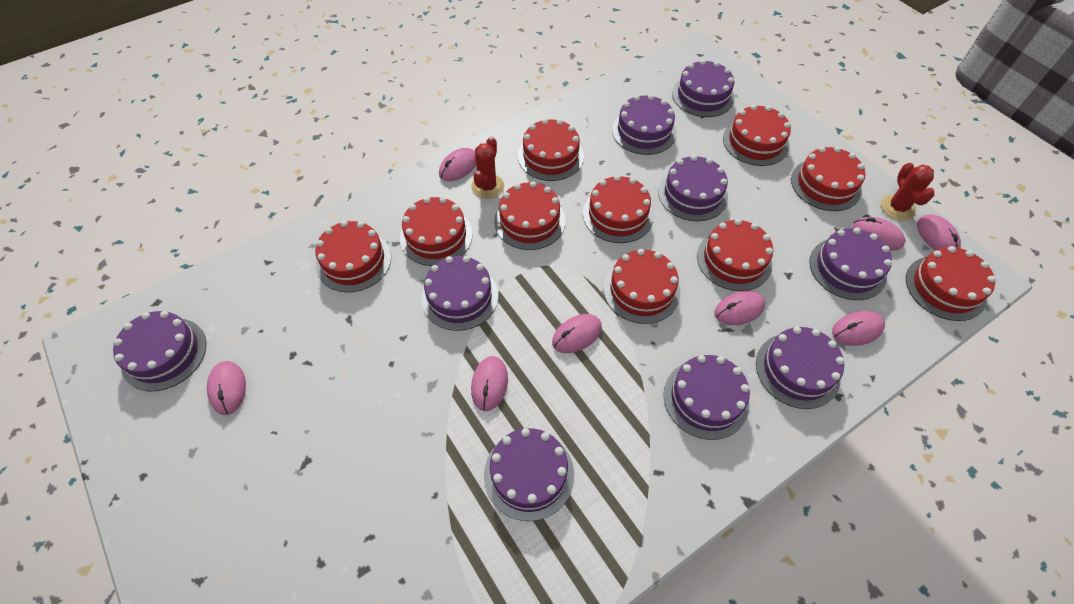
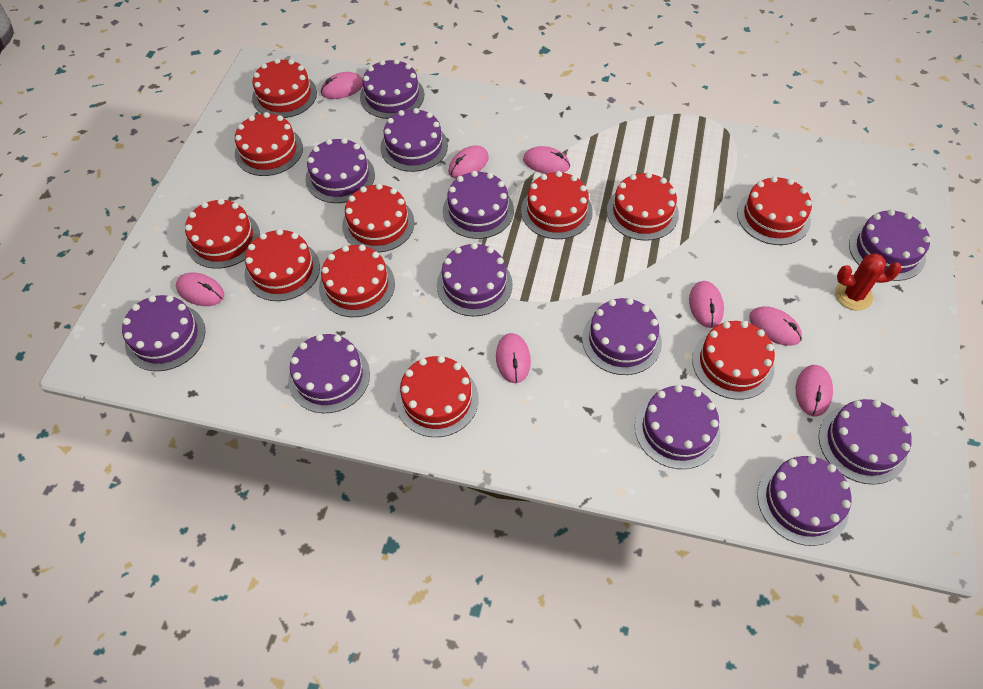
purple cake: [113,311,207,391] [421,256,498,331] [484,428,574,521] [612,94,677,155] [658,155,728,221] [663,355,750,440] [672,60,735,117] [756,327,844,409] [809,228,892,300] = 9 -> [122,295,205,371] [288,334,370,413] [305,138,375,203] [360,59,424,119] [380,108,448,172] [437,243,513,316] [443,171,514,239] [582,298,662,375] [635,385,720,469] [757,456,852,546] [819,399,912,485] [849,209,931,281] = 12
red cactus: [471,136,504,199] [881,163,934,221] = 2 -> [835,253,902,311] = 1
red cake: [315,221,391,292] [400,197,473,266] [494,181,565,250] [518,119,584,181] [583,175,654,243] [604,249,680,324] [697,219,773,291] [723,105,791,166] [791,147,865,211] [906,246,996,321] = 10 -> [185,199,260,269] [235,112,303,176] [245,229,320,301] [252,58,317,118] [319,244,395,317] [342,184,415,253] [396,356,479,437] [521,171,593,239] [607,172,679,241] [692,321,775,399] [737,176,812,245] = 11

